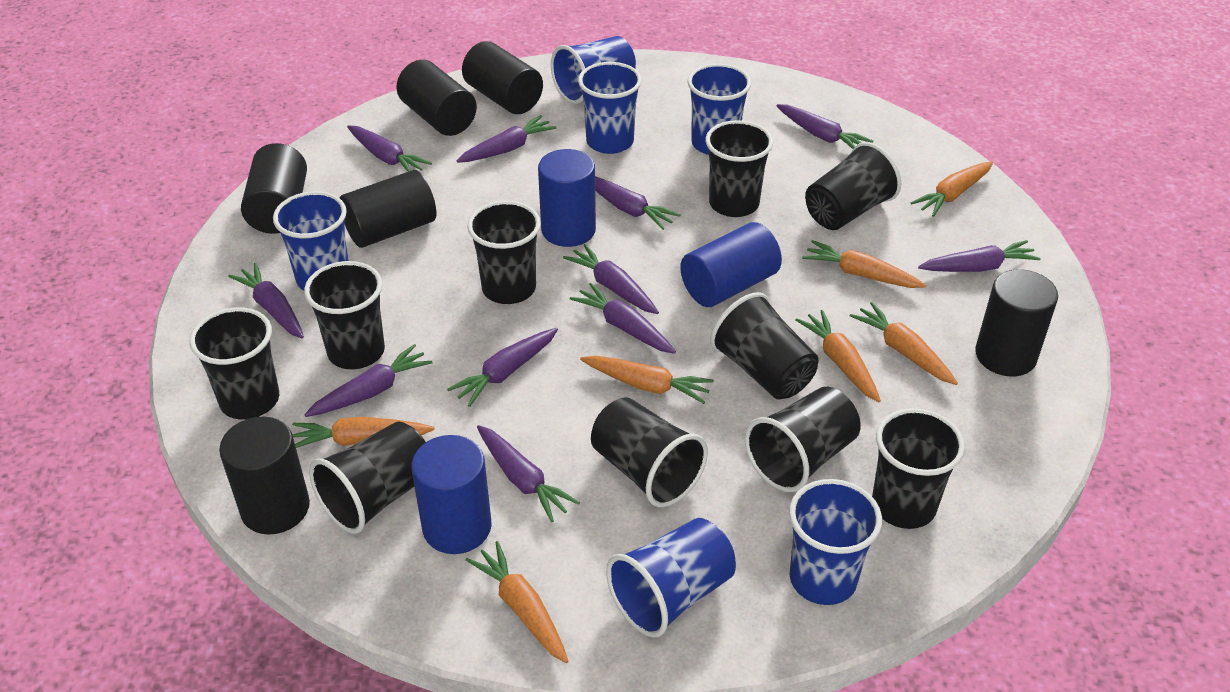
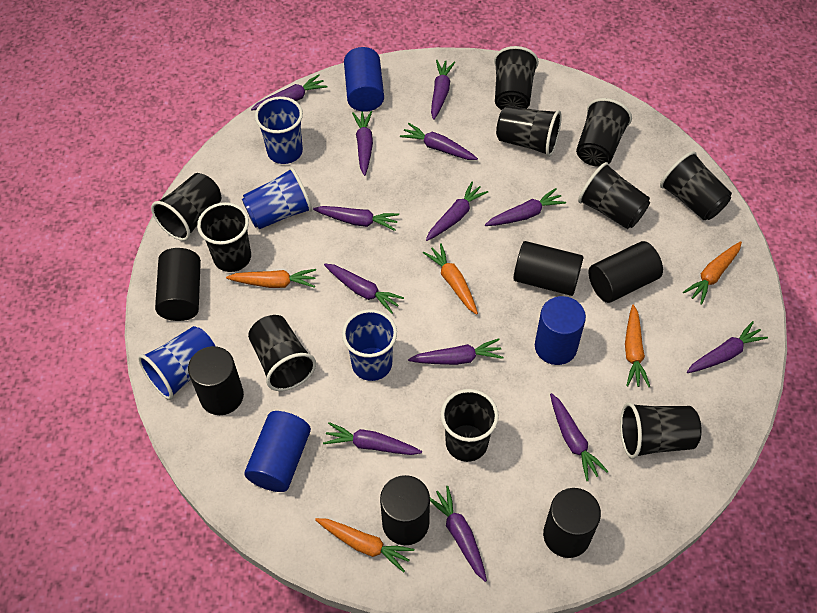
blue cup: [273,191,348,290] [551,36,636,104] [578,62,642,154] [606,518,736,638] [687,64,751,155] [789,479,882,605] = 6 -> [138,326,215,400] [242,167,312,229] [255,97,303,164] [342,309,397,381] = 4
orange carrot: [292,417,435,448] [466,541,568,663] [580,356,714,404] [795,310,881,402] [802,240,926,288] [850,302,958,385] [911,161,993,217] = 7 -> [226,269,316,288] [315,518,414,572] [423,243,478,315] [625,305,650,387] [683,241,742,305] = 5
purple carrot: [228,263,304,339] [304,344,432,417] [347,125,432,172] [447,328,558,407] [457,115,556,163] [477,425,580,522] [563,244,659,314] [570,283,676,354] [595,176,681,230] [776,104,874,149] [918,240,1041,272] = 11 -> [251,74,328,110] [313,206,399,231] [323,422,422,455] [324,264,404,314] [352,111,373,176] [400,123,478,160] [408,338,503,365] [426,181,488,241] [430,486,487,582] [431,60,455,120] [485,188,566,226] [550,393,609,481] [687,321,768,373] = 13

